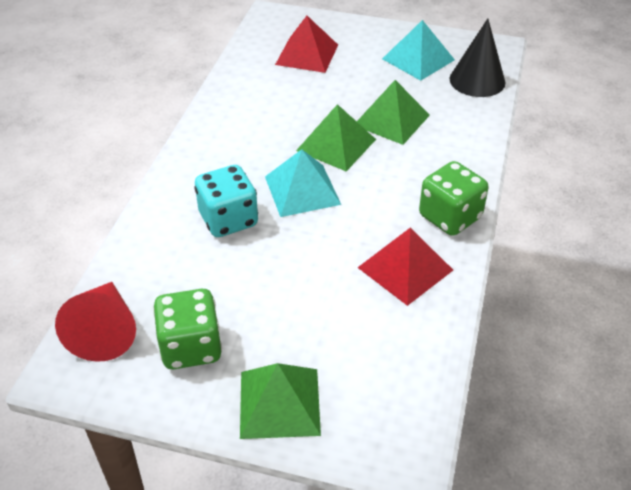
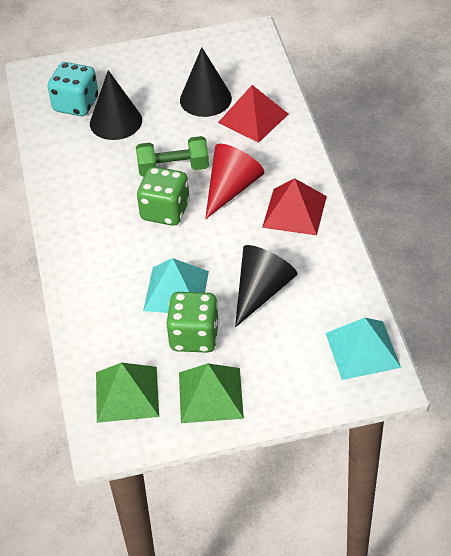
black cone: [449,18,505,97] = 1 -> [90,70,142,140] [180,47,232,117] [235,245,297,327] = 3
green dumbbell: none = 0 -> [136,136,209,177] = 1
green pyramid: [240,363,321,439] [296,104,376,171] [357,80,430,145] = 3 -> [96,363,159,423] [179,363,244,423] = 2

